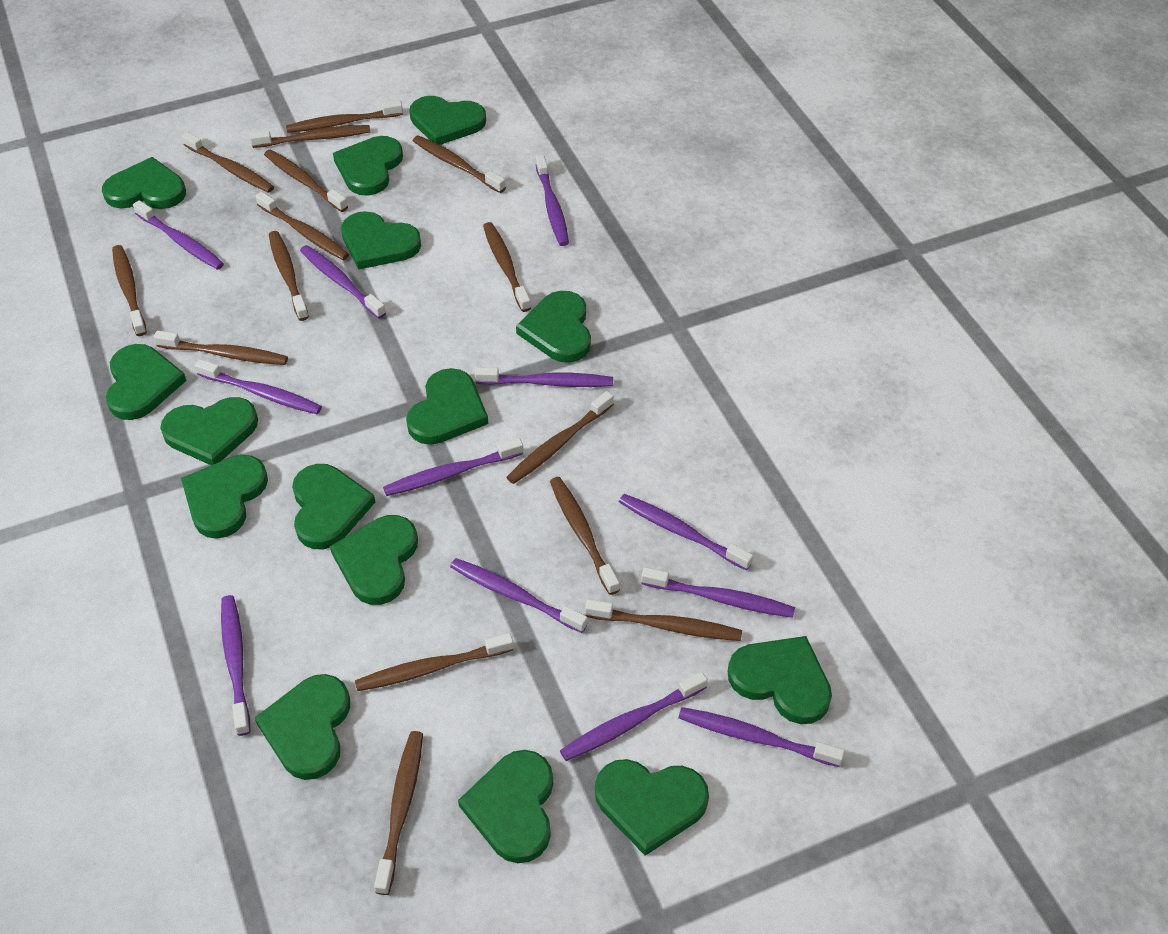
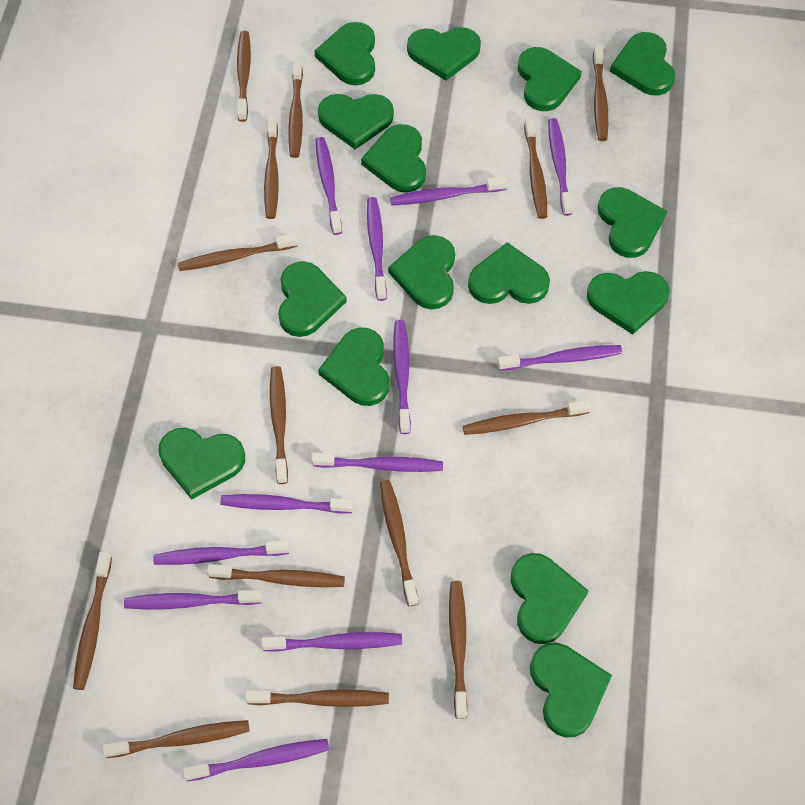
brown toothbrush: [112,245,147,336] [154,331,288,365] [182,132,274,193] [250,125,370,148] [255,192,349,260] [264,150,348,212] [269,231,309,321] [286,100,403,133] [355,633,514,691] [374,731,423,895] [413,135,506,193] [483,222,531,312] [506,391,614,484] [550,477,620,595] [585,599,742,641] = 15 -> [73,552,112,690] [103,720,250,758] [178,233,298,271] [207,564,345,587] [237,31,251,122] [245,689,389,707] [264,117,279,219] [270,366,288,484] [288,60,303,158] [380,480,419,606] [449,581,468,719] [463,400,591,435] [524,116,547,219] [593,44,608,141] = 14

